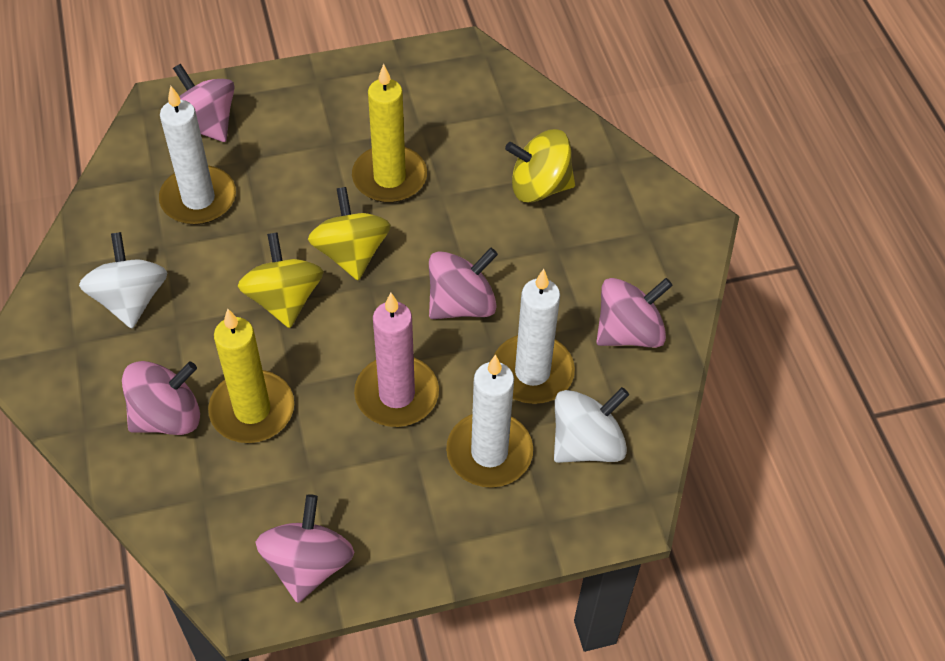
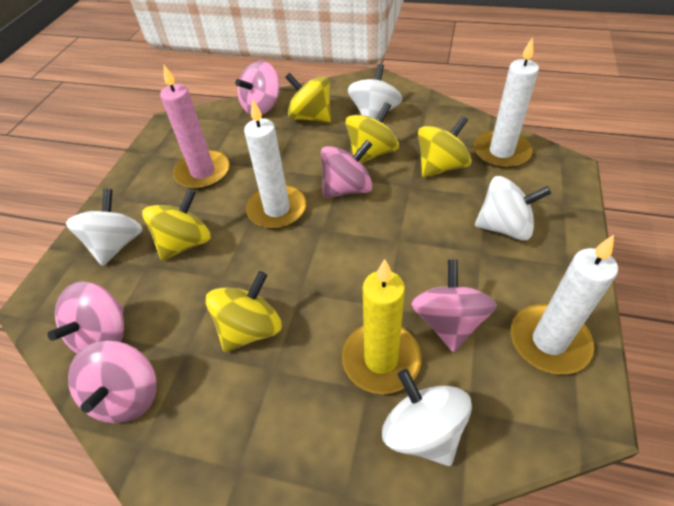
white spinning top: [79,232,168,328] [554,387,629,463] = 2 -> [66,189,143,266] [348,64,402,119] [382,369,472,466] [475,176,551,240] = 4
yellow candle: [208,309,294,443] [352,64,427,203] = 2 -> [342,259,421,394] = 1
yellow spinning top: [238,232,324,328] [308,187,391,280] [505,129,575,203] = 3 -> [142,189,211,260] [206,271,282,352] [285,73,331,123] [345,102,399,163] [418,116,472,177] = 5

